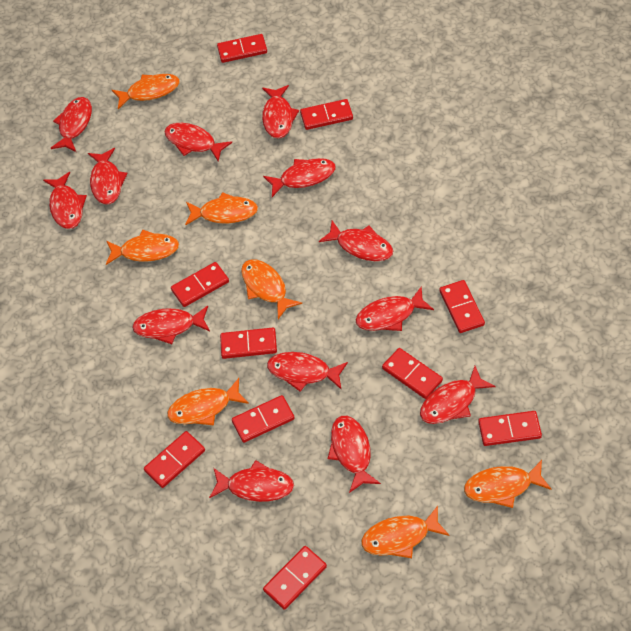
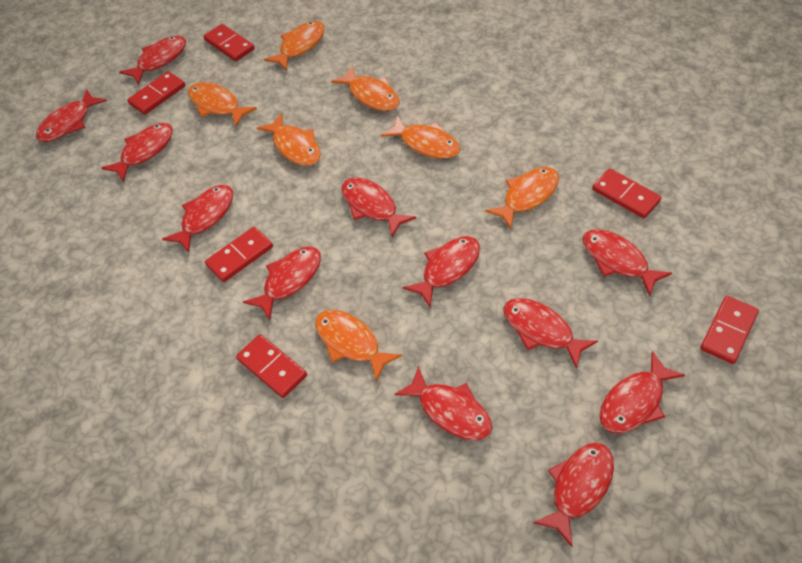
red domino: [144,431,205,488] [171,262,229,307] [217,34,267,63] [220,327,277,359] [232,395,295,443] [263,546,327,610] [300,99,353,130] [382,348,443,399] [439,280,485,333] [478,411,542,446] = 10 -> [127,71,185,115] [203,24,255,61] [205,227,273,282] [236,334,307,398] [592,168,661,219] [700,296,759,364] = 6
red fish: [43,172,87,229] [51,97,92,152] [88,148,128,204] [132,306,210,344] [164,123,232,162] [209,460,294,502] [262,85,299,138] [263,158,336,197] [267,352,348,392] [319,221,393,261] [328,416,381,493] [355,287,434,331] [420,366,496,424] = 13 -> [36,89,107,142] [101,123,173,182] [119,36,186,85] [162,185,233,253] [243,247,321,320] [341,178,417,237] [395,366,492,440] [403,236,480,307] [503,298,598,369] [533,443,614,547] [583,229,672,296] [599,351,685,433] = 12

